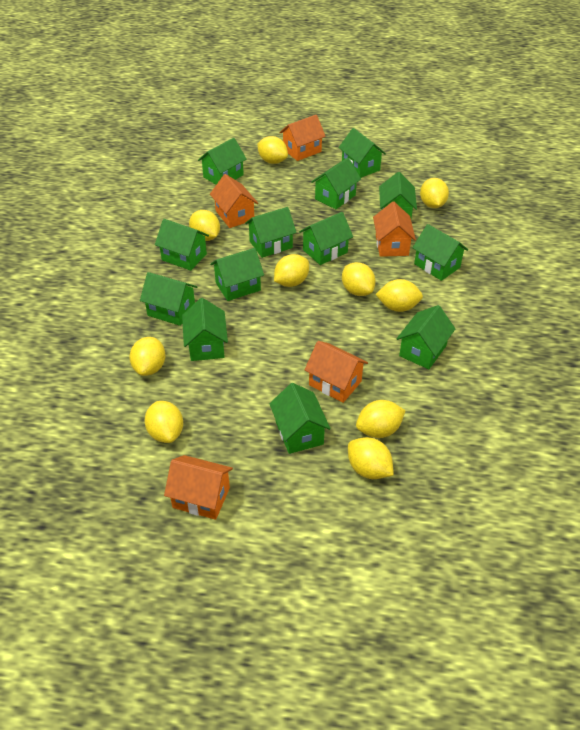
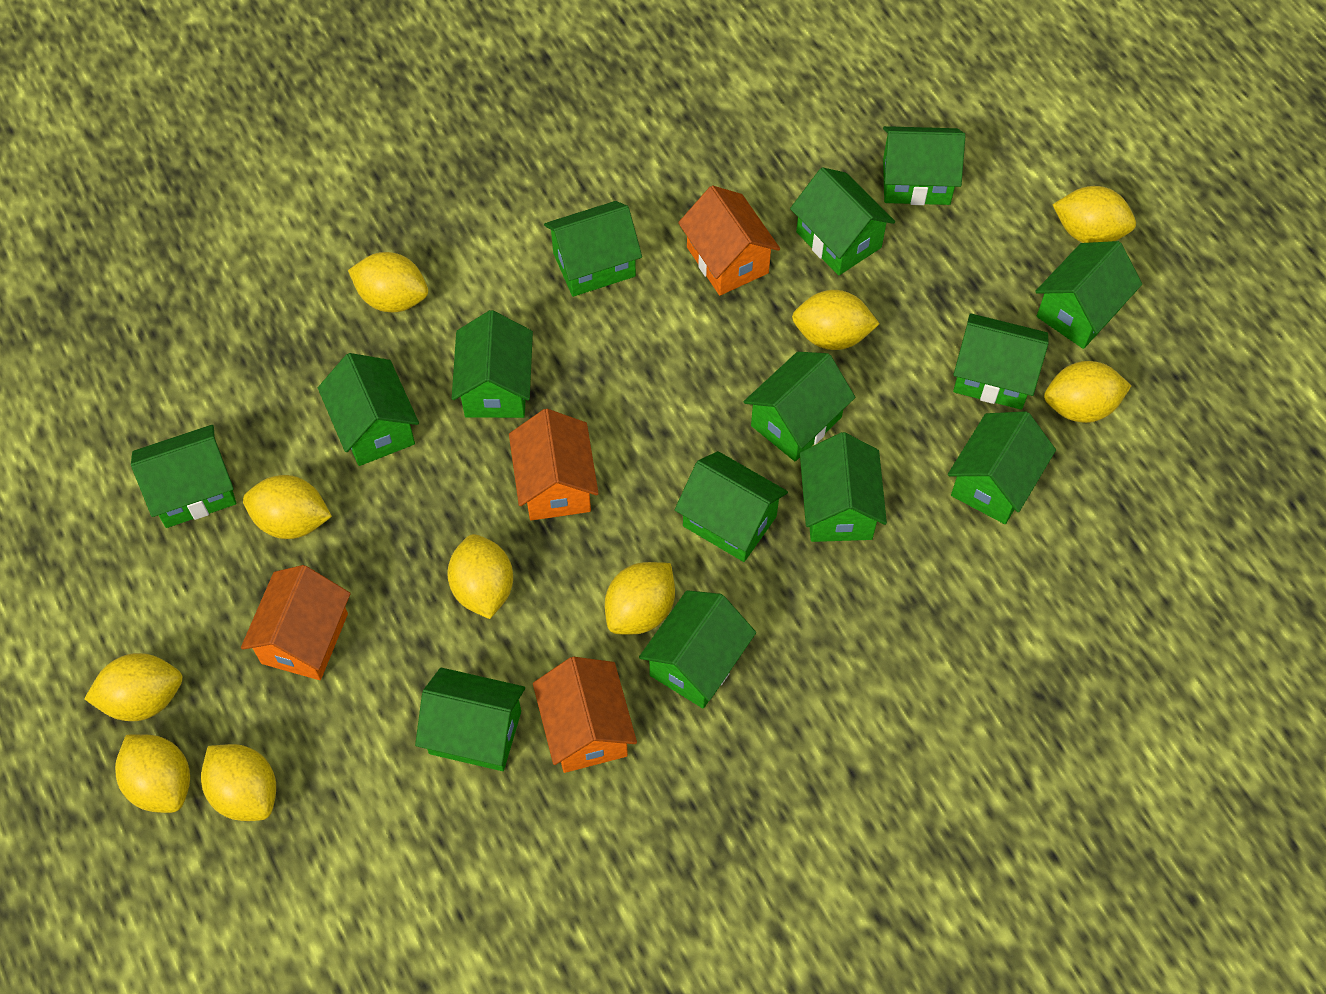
green house: [140,272,197,326] [155,219,209,271] [182,298,228,361] [198,138,247,185] [210,248,264,301] [245,207,297,258] [270,383,331,454] [299,212,353,265] [311,158,361,209] [339,128,386,178] [379,172,417,218] [396,305,455,369] [412,224,468,281] = 13 -> [131,425,236,528] [318,353,419,466] [415,668,525,771] [452,310,533,418] [544,201,642,297] [639,590,756,708] [675,451,788,562] [744,352,855,462] [790,167,895,275] [800,432,887,542] [883,126,965,205] [948,411,1056,524] [953,313,1049,410] [1035,241,1142,349] = 14
orange house: [164,455,233,520] [210,174,258,228] [279,115,326,161] [304,341,368,403] [373,202,416,257] = 5 -> [241,565,351,680] [509,409,599,521] [533,657,637,773] [678,186,780,296] = 4

